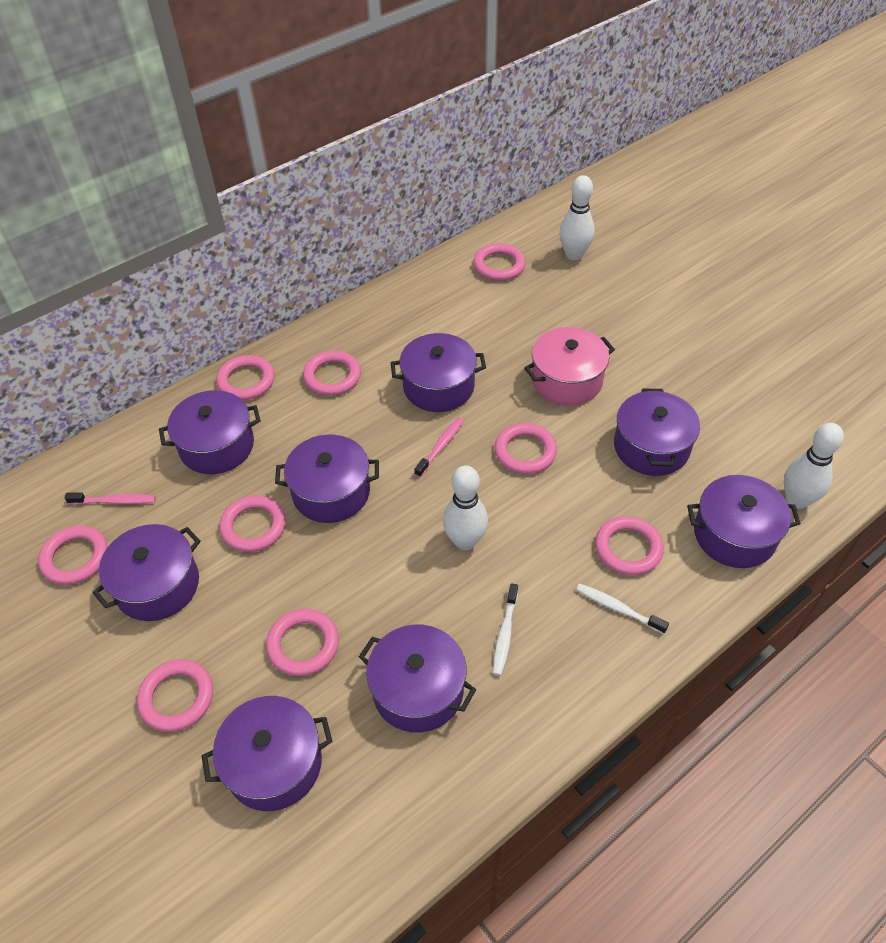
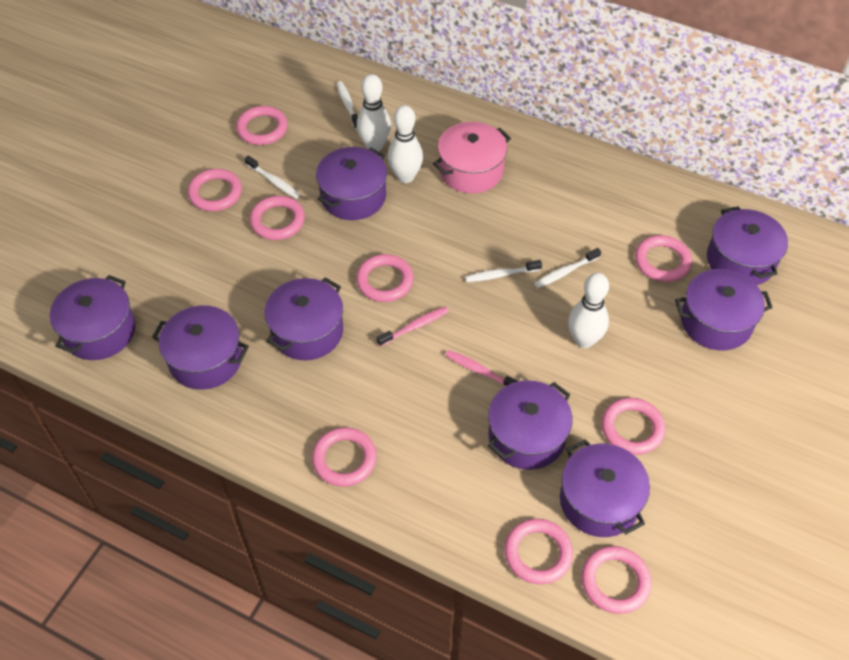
white toothbrush: [493,583,518,676] [576,583,669,634] = 2 -> [244,155,300,199] [337,81,358,130] [465,260,542,282] [534,248,601,288] = 4

